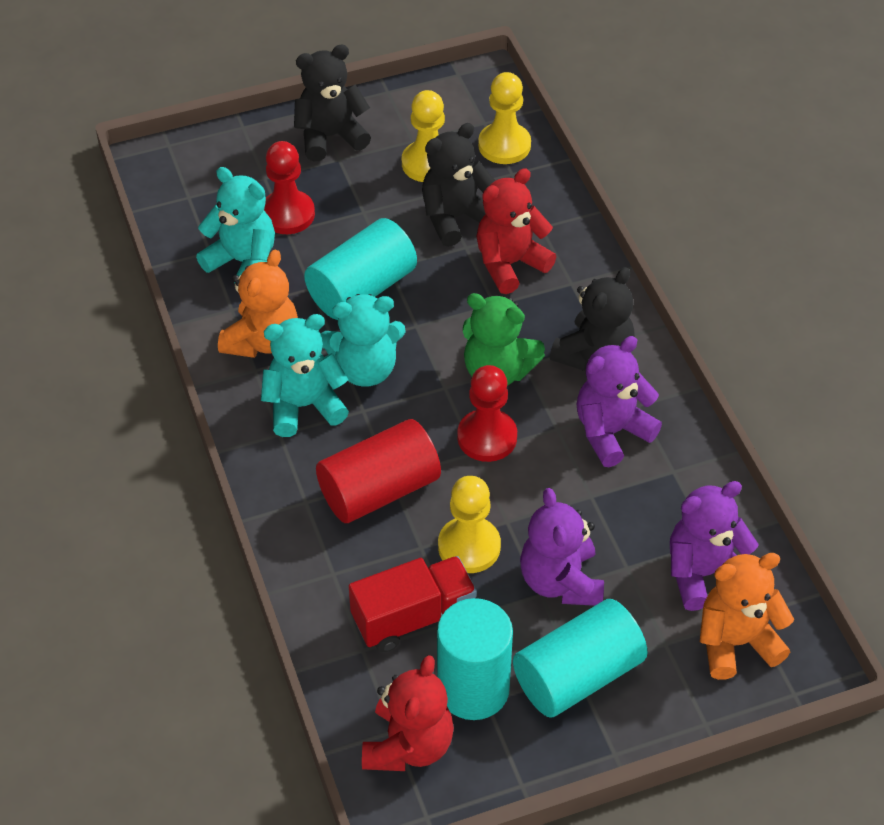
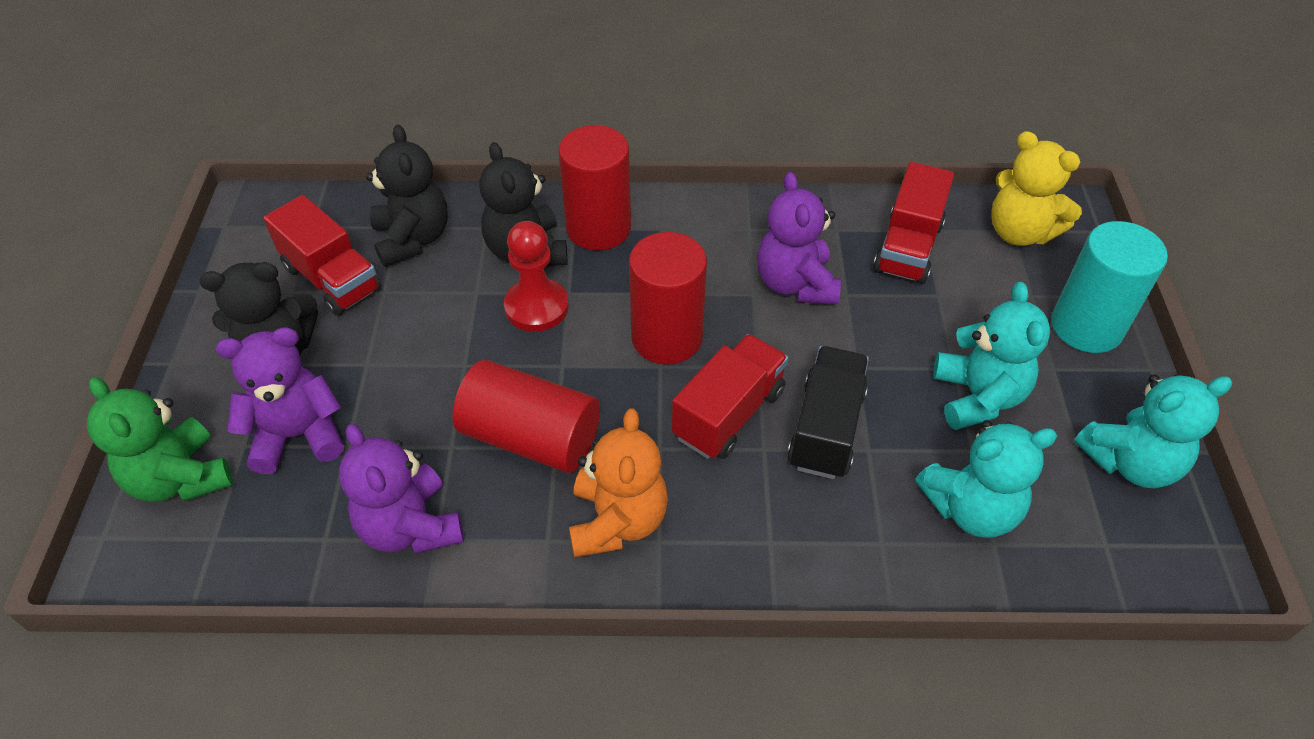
black truck: none = 0 -> [787,346,869,479] = 1
orange teddy bear: [218,250,298,358] [700,553,794,680] = 2 -> [569,408,668,558] = 1
red cylinder: [316,419,441,523] = 1 -> [452,360,600,473] [559,125,631,250] [629,232,707,365] = 3
red pawn: [264,141,315,234] [457,365,517,462] = 2 -> [504,221,569,332] = 1
red teddy bear: [362,655,454,771] [477,168,556,294] = 2 -> none = 0
red truck: [349,556,477,652] = 1 -> [263,195,382,316] [672,334,788,459] [873,162,954,284] = 3
turquoise cylinder: [304,218,417,320] [437,598,513,720] [513,599,648,718] = 3 -> [1052,221,1168,353] = 1
yellow pawn: [402,90,445,182] [438,476,501,573] [478,72,531,164] = 3 -> none = 0
yellow teddy bear: none = 0 -> [991,131,1082,246] = 1

